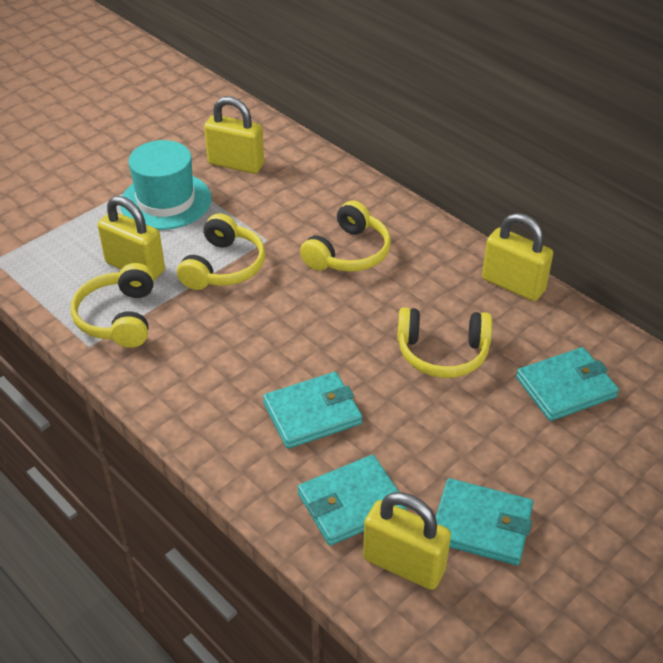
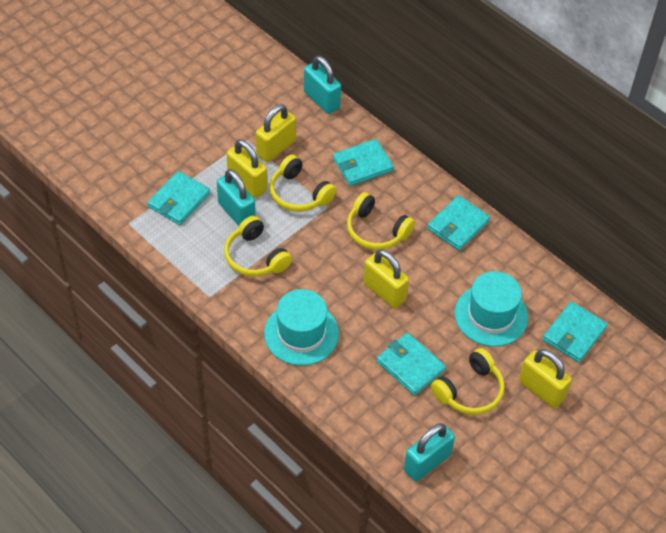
turquoise hat: [120,140,212,230] = 1 -> [264,289,339,366] [455,271,528,347] = 2
turquoise padlock: none = 0 -> [217,169,256,226] [304,56,341,114] [404,423,455,482] = 3
turquoise wallet: [263,372,362,449] [298,455,407,546] [436,478,533,565] [516,347,619,421] = 4 -> [147,171,210,225] [333,139,394,186] [377,333,446,396] [427,195,490,250] [542,301,608,362] = 5

